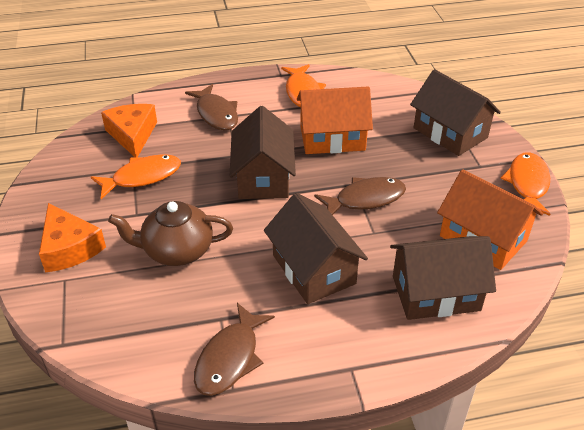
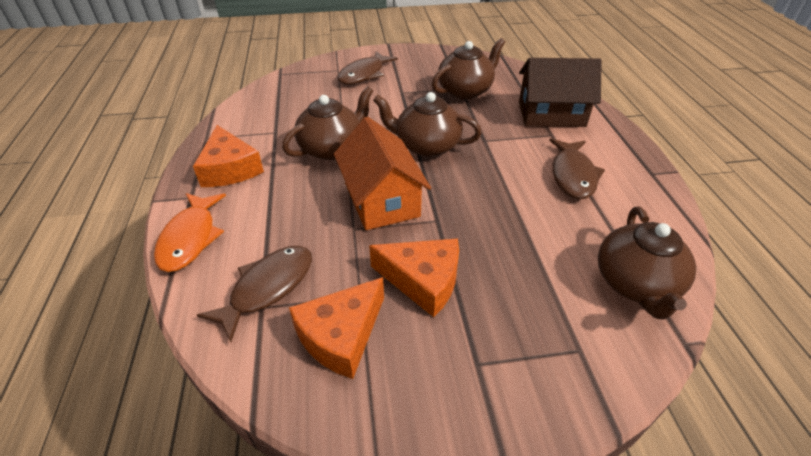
brown house: [230,106,296,199] [264,193,368,304] [390,236,496,320] [410,69,501,156] = 4 -> [519,58,602,127] = 1
brown teapot: [108,201,233,266] = 1 -> [282,86,373,160] [373,92,482,157] [432,38,505,99] [598,207,697,320] = 4
orange cheese: [39,203,106,273] [101,104,157,157] = 2 -> [193,125,264,187] [289,277,384,379] [369,238,459,317] = 3
orange fish: [91,155,181,199] [281,64,326,107] [501,152,550,216] = 3 -> [154,193,226,272] = 1
orange house: [297,86,373,154] [437,169,543,270] = 2 -> [334,117,431,230] = 1

